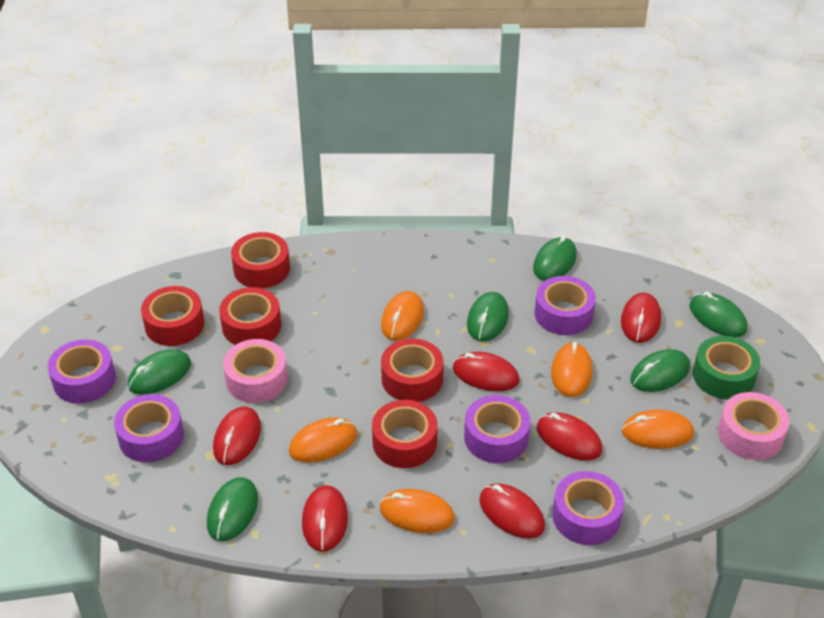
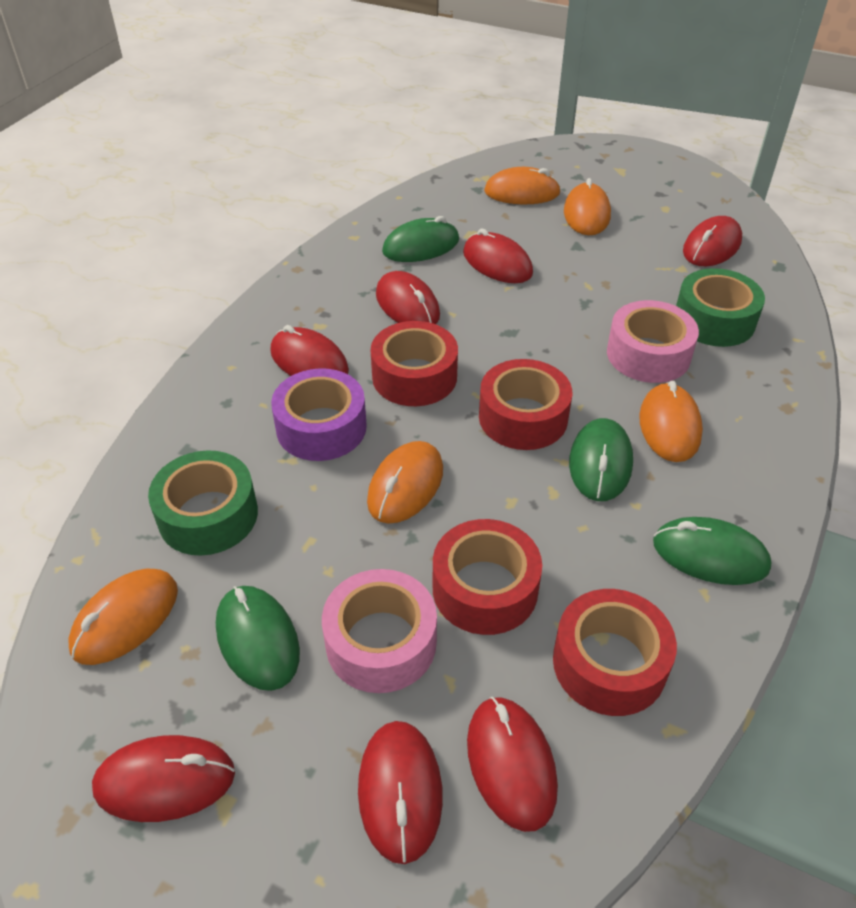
green mouse: [128,349,191,395] [207,477,258,541] [467,292,509,342] [533,235,577,281] [630,349,690,392] [689,292,748,337] = 6 -> [216,586,300,691] [382,216,459,262] [569,418,633,501] [653,517,772,585] = 4
green tape: [693,336,760,400] = 1 -> [148,450,258,556] [676,268,765,347] = 2
purple tape: [48,339,116,403] [114,394,184,462] [464,395,531,463] [534,276,596,335] [552,471,624,545] = 5 -> [271,368,367,461] = 1
red mouse: [213,407,261,465] [302,485,348,552] [453,352,520,391] [479,483,545,539] [537,413,603,460] [621,293,661,343] = 6 -> [92,735,235,822] [270,325,349,376] [358,721,443,864] [376,271,440,324] [463,228,533,283] [467,697,558,832] [683,216,742,266] = 7
red tape: [141,286,204,346] [219,287,281,345] [231,232,290,288] [372,400,438,468] [381,338,444,402] = 5 -> [370,321,458,406] [433,519,542,635] [479,359,572,450] [553,589,677,716] = 4

